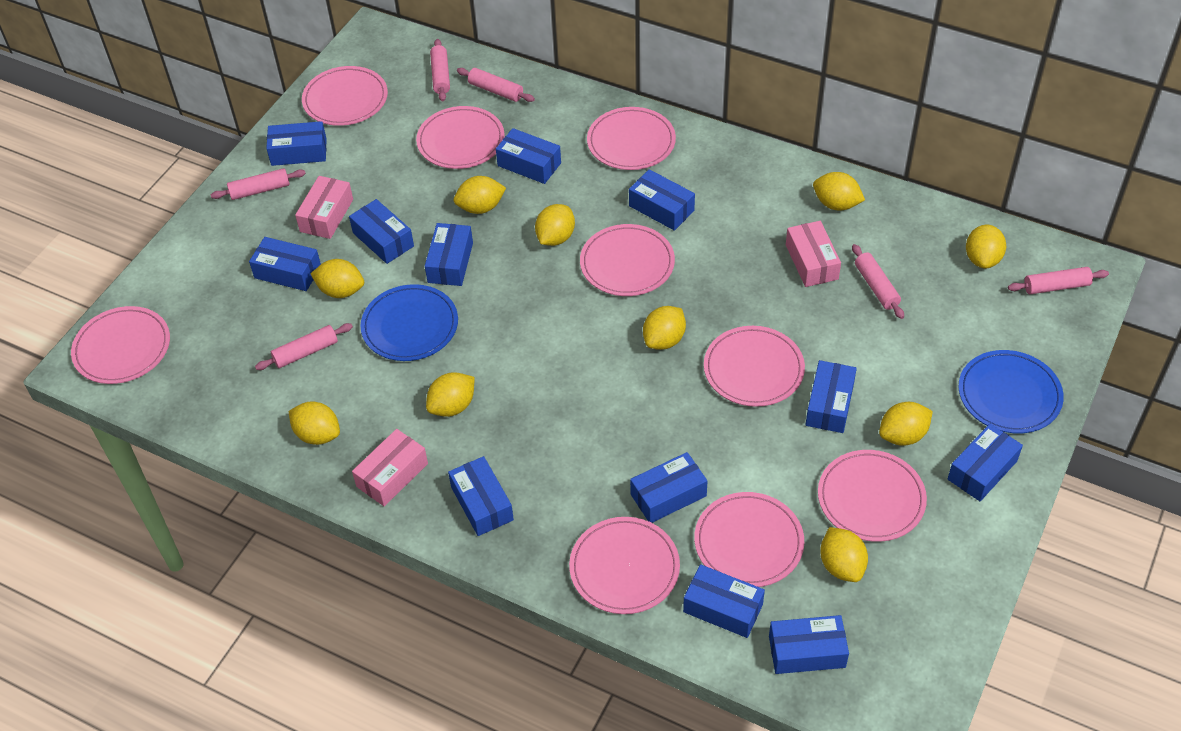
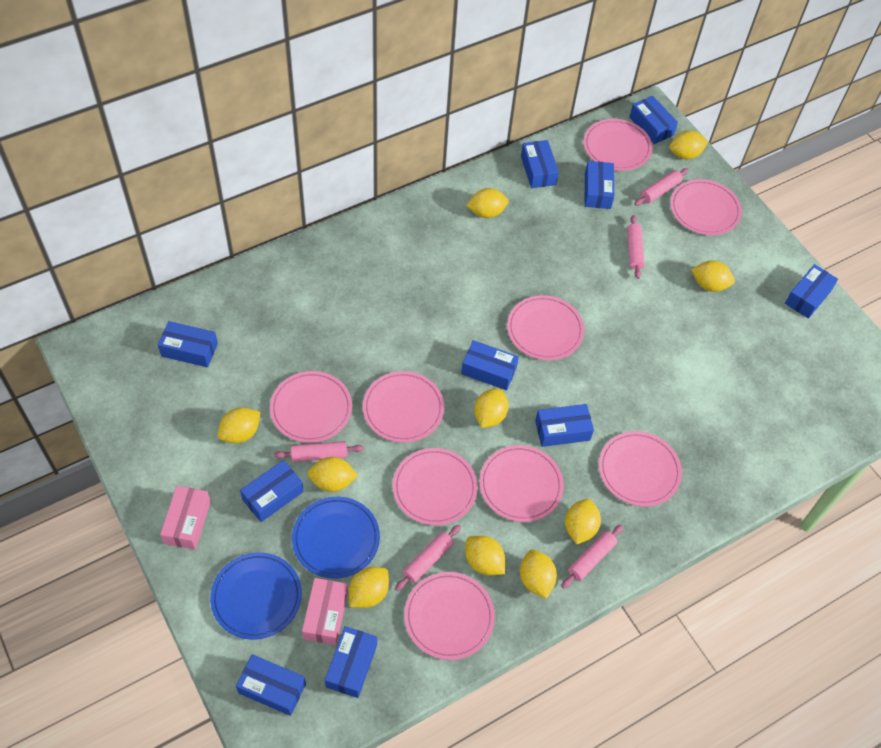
blue box: [249,237,321,291] [266,121,327,166] [349,199,414,264] [425,223,473,286] [448,456,514,536] [496,128,561,184] [629,169,695,231] [630,452,707,523] [683,564,765,638] [769,615,849,674] [806,360,857,433] [948,424,1023,501] = 12 -> [158,321,218,367] [236,654,306,716] [240,460,304,522] [325,626,377,698] [461,340,519,390] [521,140,559,188] [535,404,594,447] [585,161,614,209] [629,96,678,144] [785,264,838,319] = 10
pink box: [295,176,353,239] [352,429,428,506] [786,221,841,287] = 3 -> [160,486,211,550] [302,578,348,645] = 2
pink rolling pin: [211,168,306,200] [255,323,353,370] [430,39,450,101] [457,68,535,102] [852,244,904,319] [1008,267,1109,294] = 6 -> [274,441,364,462] [395,525,461,591] [561,524,623,589] [627,215,645,279] [634,168,689,206] = 5

